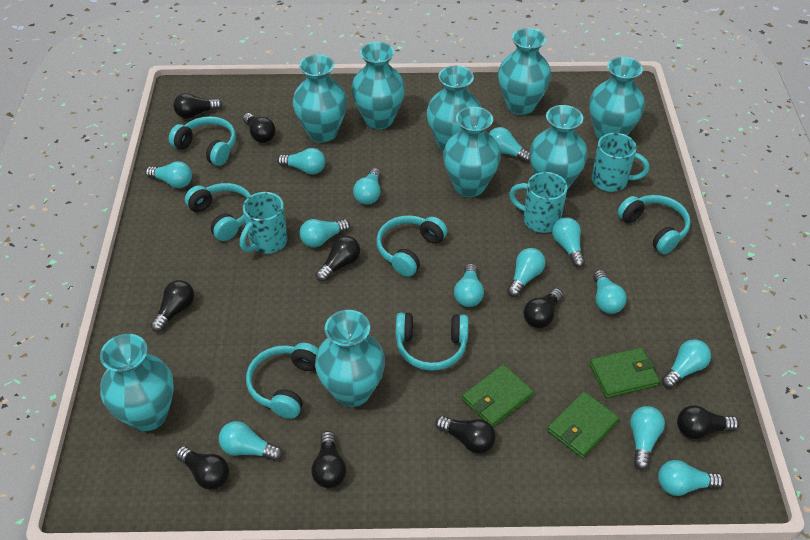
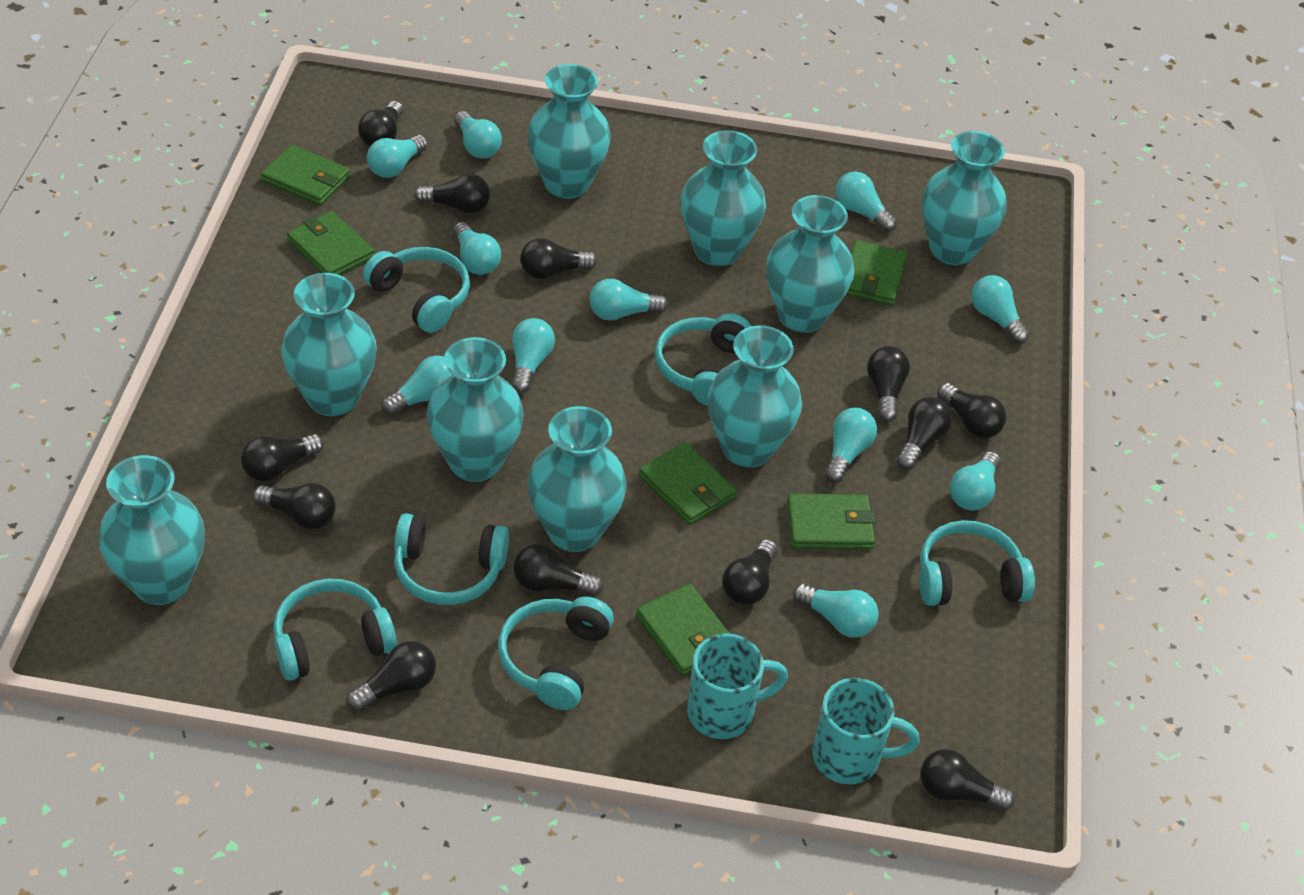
black light bulb: [151,280,194,332] [173,93,222,119] [176,446,229,490] [243,113,276,143] [311,431,346,488] [316,236,360,282] [435,416,496,454] [523,288,563,328] [677,405,739,439] = 9 -> [241,434,324,482] [253,483,336,530] [347,641,436,711] [358,101,403,147] [414,174,490,214] [513,544,604,596] [520,238,597,279] [722,539,778,605] [867,346,910,422] [897,397,952,469] [920,749,1015,811] [937,383,1006,438] = 12
green wallet: [462,364,534,427] [547,392,619,458] [589,347,660,398] = 3 -> [261,145,350,206] [287,211,374,275] [636,584,730,676] [639,442,737,525] [787,493,875,550] [846,240,908,306] = 6
turquoise light bulb: [146,161,192,188] [219,421,282,461] [277,148,325,175] [299,219,350,247] [353,168,381,205] [454,263,484,307] [489,127,530,163] [507,248,546,297] [552,217,585,268] [593,270,626,314] [630,406,665,470] [658,460,724,496] [661,339,711,388] = 13 -> [367,135,428,178] [381,356,452,415] [453,222,501,275] [454,111,502,159] [511,318,555,393] [589,279,668,320] [793,583,879,638] [825,408,877,483] [835,172,897,232] [950,451,1001,511] [971,275,1030,344] = 11
turquoise mug: [240,192,288,254] [509,172,568,233] [592,133,649,192] = 3 -> [687,633,788,739] [812,678,919,785] = 2

